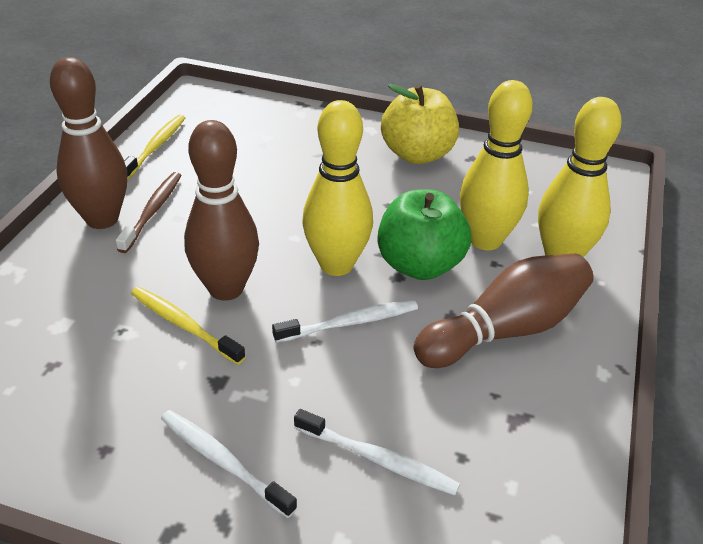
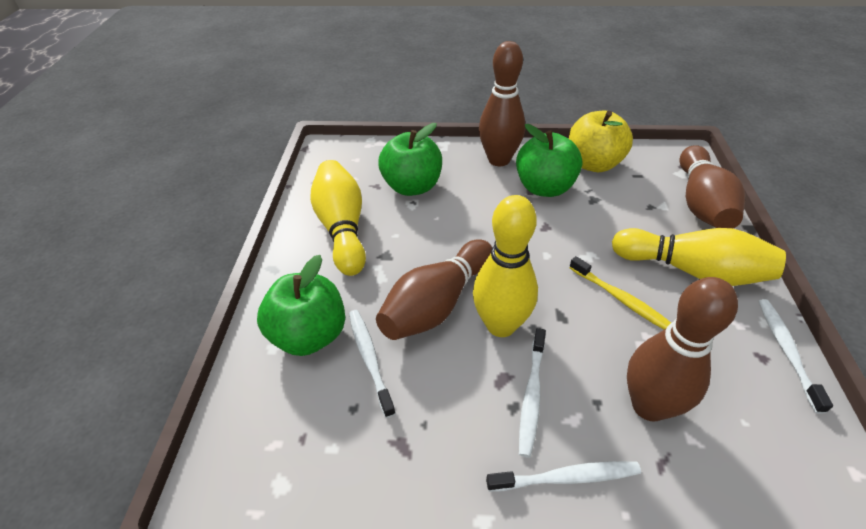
brown bowling pin: [50,57,127,229] [184,120,259,301] [414,254,594,368] = 3 -> [376,239,492,340] [479,41,525,166] [627,277,738,422] [679,145,746,229] = 4
brown toothbrush: [116,172,182,253] = 1 -> none = 0
green apple: [378,189,471,280] = 1 -> [257,255,345,356] [378,123,442,196] [516,124,583,197] = 3
white toothbrush: [161,410,297,518] [272,300,418,343] [294,409,460,495] = 3 -> [349,310,396,418] [486,461,641,492] [519,328,546,458] [758,299,833,414] = 4
yellow toothbrush: [124,115,185,179] [131,287,245,365] = 2 -> [569,256,671,329] = 1

